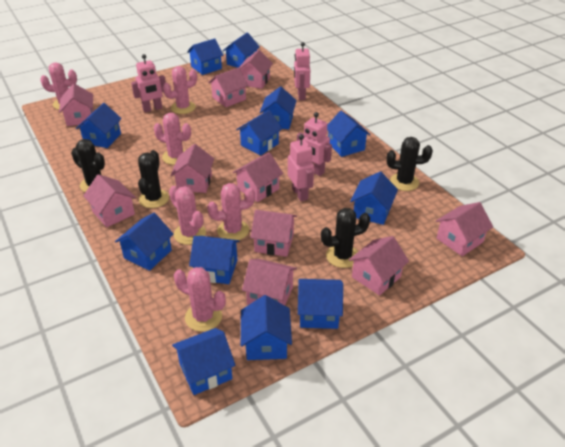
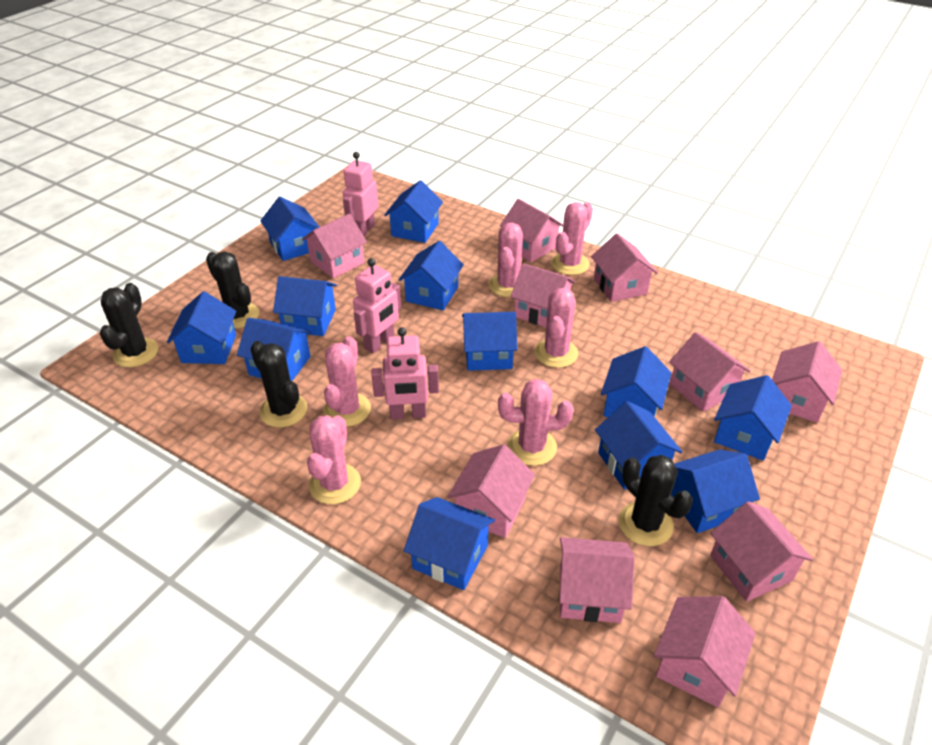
pink robot: [131,54,166,113] [288,134,314,201] [294,42,310,100] [297,112,332,176] = 4 -> [343,152,378,237] [353,258,401,354] [372,327,439,420] = 3

